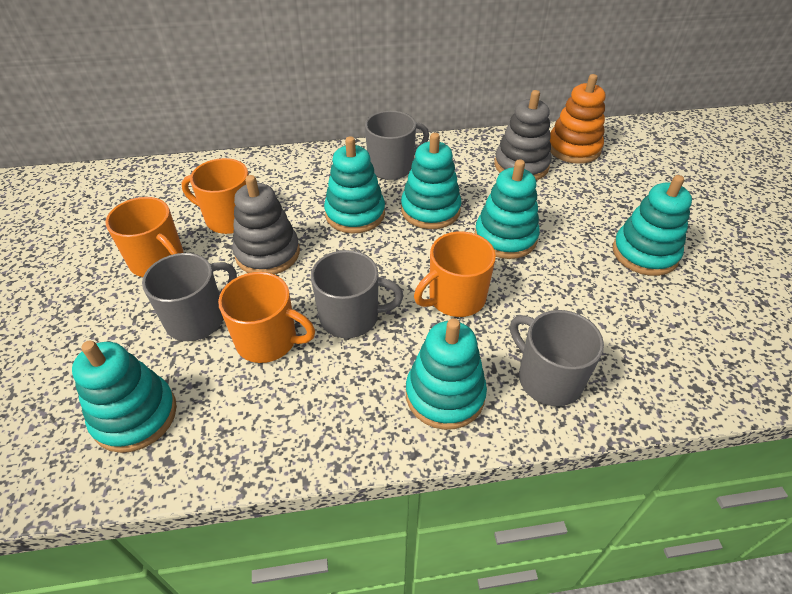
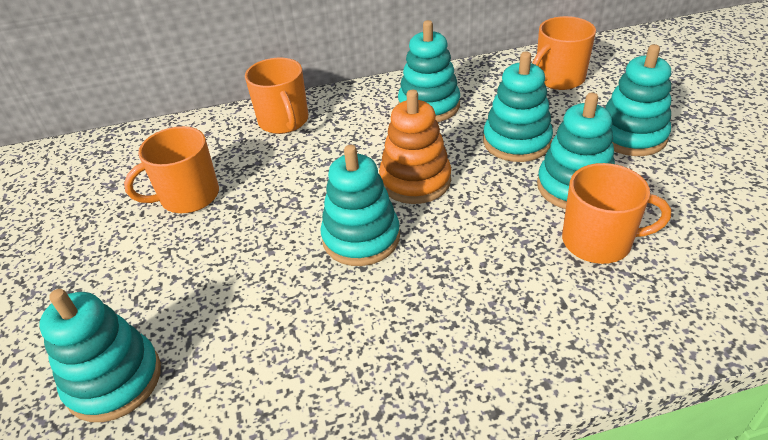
grey mug: [142,253,237,341] [311,250,403,338] [365,111,429,180] [510,310,604,406] = 4 -> none = 0
grey stacking toy: [233,175,300,275] [494,90,552,180] = 2 -> none = 0

